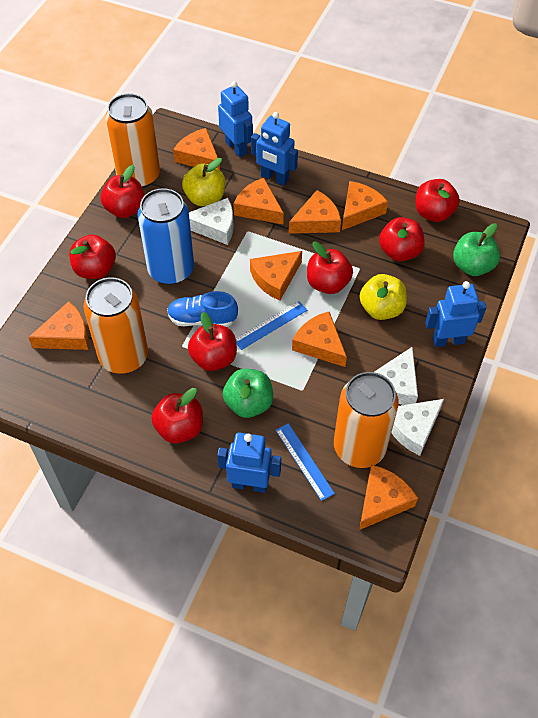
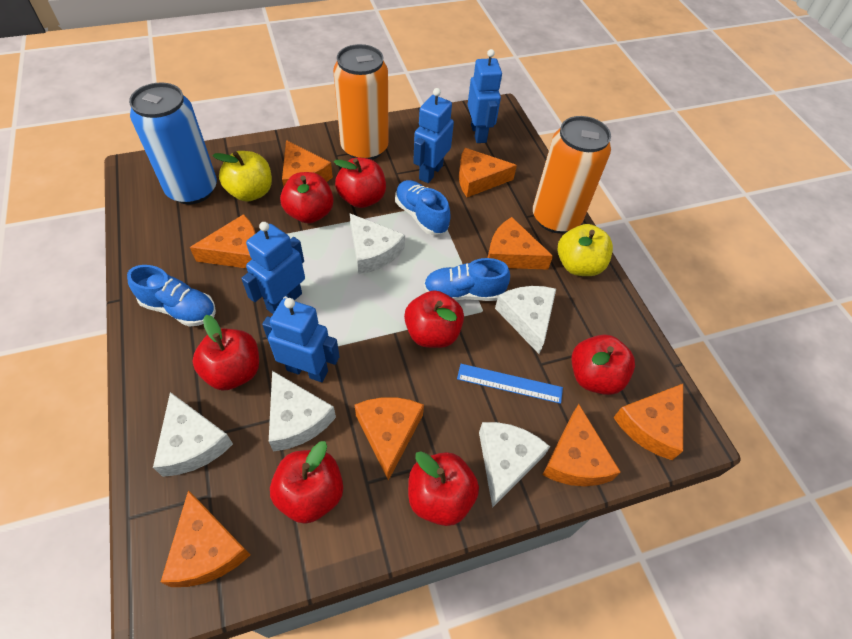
blue ruler: [236,301,307,350] [275,423,335,501] = 2 -> [457,364,563,404] = 1
blue shoe: [167,291,238,327] = 1 -> [127,265,216,327] [395,180,451,235] [424,258,510,301] = 3
green apple: [223,369,273,418] [453,223,500,276] = 2 -> none = 0
orange can: [83,277,148,374] [105,93,160,188] [334,372,399,468] = 3 -> [333,44,389,160] [533,116,611,233] = 2
white cheese: [189,198,233,245] [375,346,418,405] [391,399,444,456] = 3 -> [153,392,233,477] [269,371,336,451] [350,214,405,274] [479,422,550,508] [495,286,556,354] = 5

